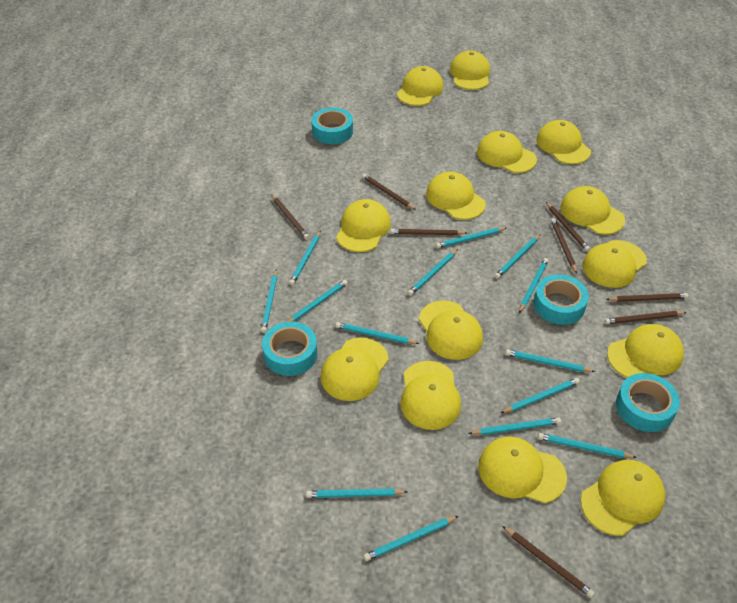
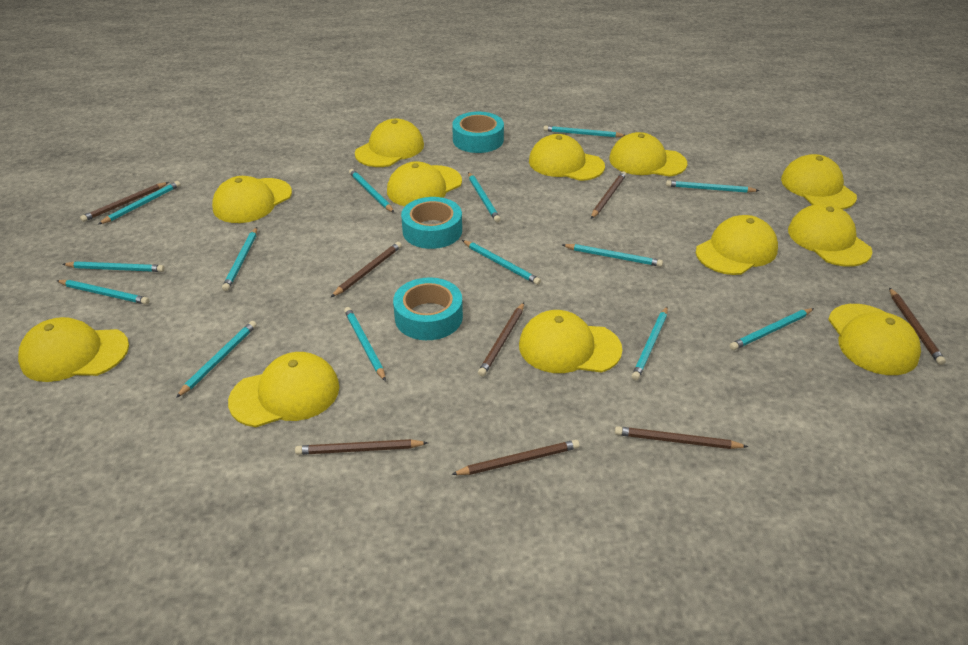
turquoise tape: [262,322,318,376] [311,107,353,144] [533,274,589,325] [616,373,680,432] = 4 -> [393,277,463,340] [401,197,462,249] [452,112,504,153] = 3
yellow cap: [321,338,389,401] [336,199,391,252] [397,66,443,106] [400,361,461,430] [419,301,483,360] [426,172,486,220] [450,50,490,90] [477,131,537,173] [478,437,567,503] [536,120,591,164] [561,186,625,235] [581,460,665,536] [583,240,647,288] [607,324,684,378] = 14 -> [18,317,129,382] [212,176,292,223] [228,352,339,427] [355,119,424,167] [387,161,462,206] [519,310,622,373] [529,134,605,181] [609,132,687,177] [696,215,778,275] [781,154,857,209] [788,204,872,267] [828,304,921,375] = 12

